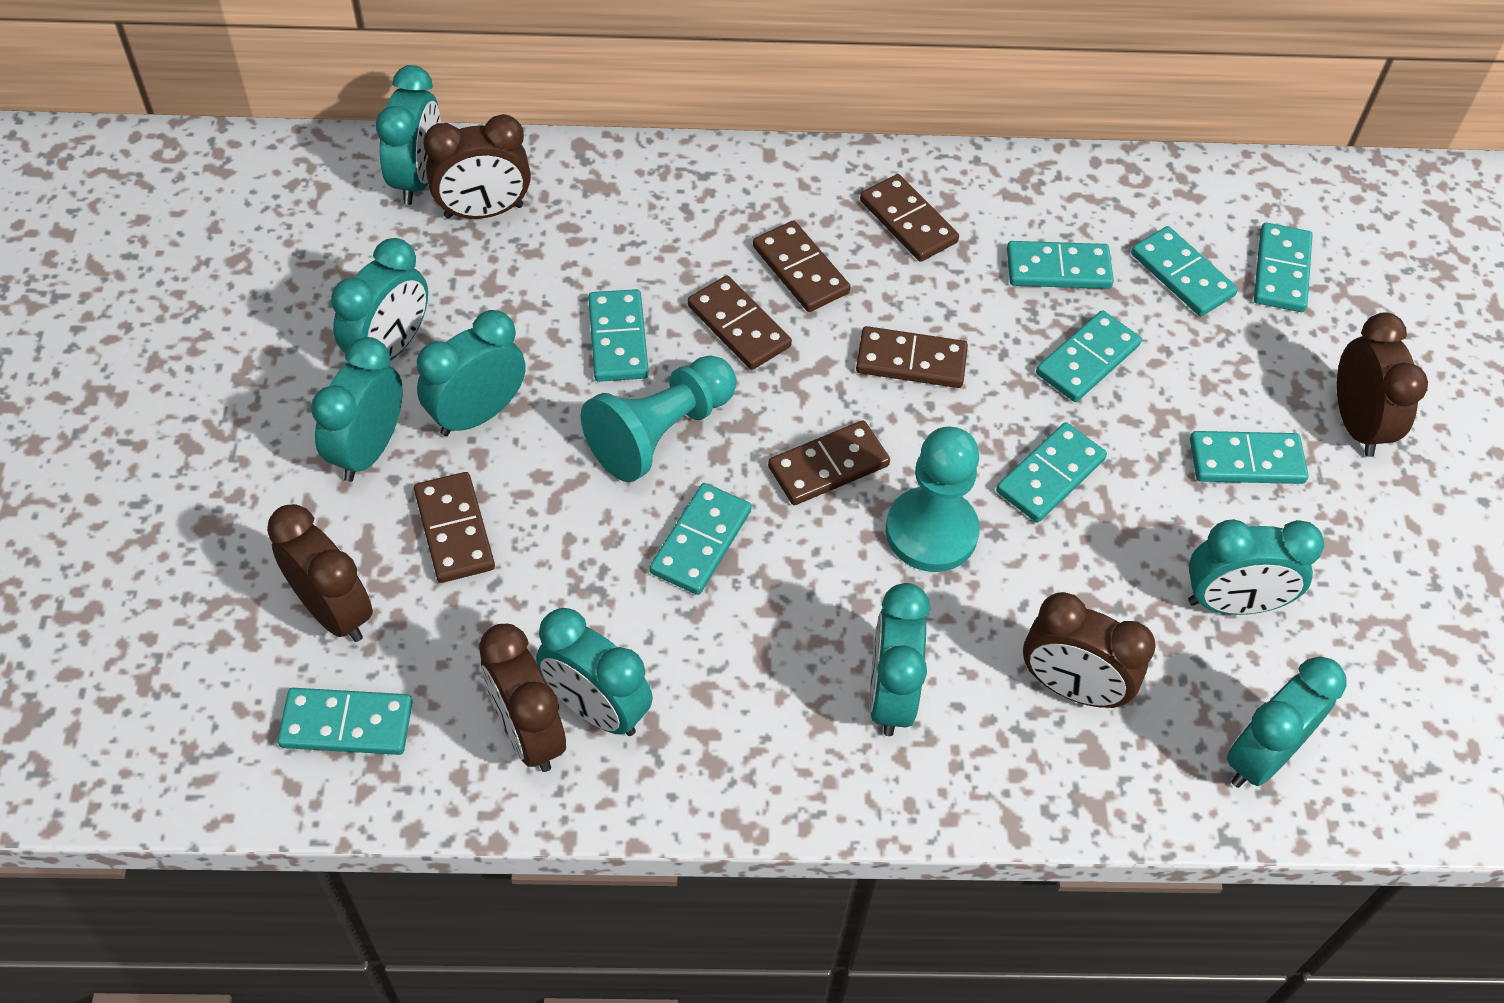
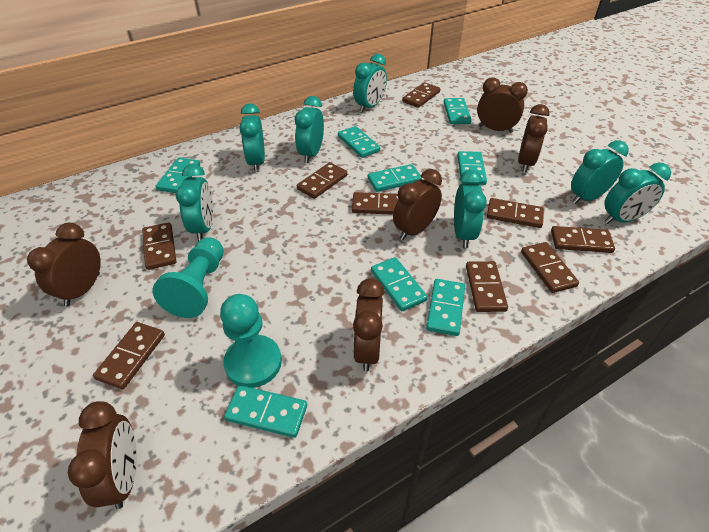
brown clock: [267,504,373,642] [423,114,531,219] [479,624,566,772] [1023,592,1156,708] [1337,313,1428,457] = 5 -> [27,223,101,306] [68,401,137,509] [353,278,385,371] [393,169,442,240] [477,77,528,133] [518,104,549,172] = 6
brown domino: [414,472,495,583] [688,276,792,370] [753,220,850,312] [768,420,890,505] [856,326,968,388] [860,174,959,262] = 6 -> [93,322,165,389] [142,222,176,270] [297,162,347,199] [352,192,399,215] [402,82,440,108] [466,261,508,312] [487,198,544,228] [521,242,579,293] [551,226,615,253] = 9
turquoise clock: [311,337,403,482] [331,238,428,361] [376,65,441,205] [417,310,526,436] [536,608,653,736] [869,583,930,736] [1188,519,1324,615] [1227,656,1346,788] = 8 -> [176,164,213,241] [239,103,265,172] [295,96,324,163] [353,54,387,113] [454,170,487,248] [571,140,629,204] [604,162,671,224] = 7
turquoise domino: [277,688,413,755] [588,289,649,382] [649,483,752,595] [996,422,1107,523] [1007,241,1114,289] [1036,310,1142,402] [1131,226,1238,316] [1190,431,1308,484] [1254,223,1313,312] = 9 -> [156,157,200,193] [224,385,307,438] [338,126,380,158] [368,164,422,192] [371,257,428,311] [426,279,465,336] [444,98,472,124] [457,151,487,185] = 8

